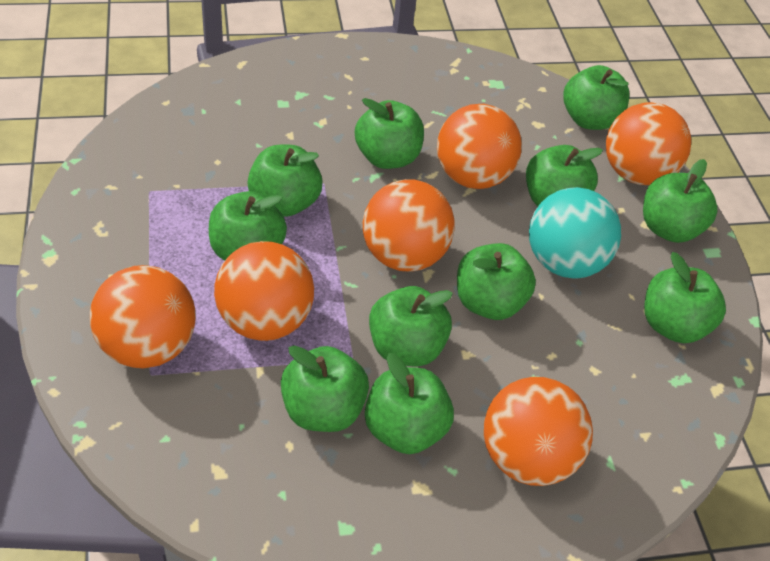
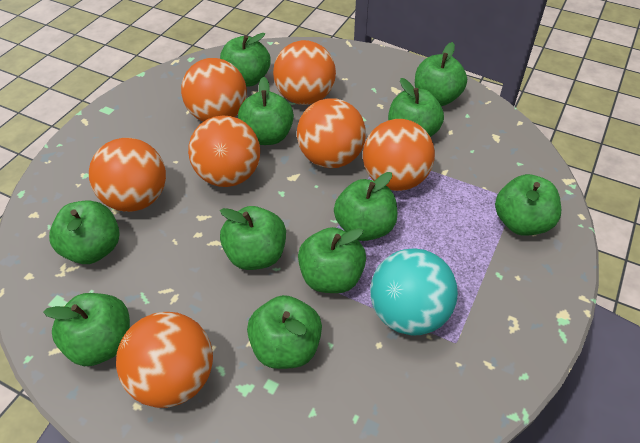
orange ball: [90,265,196,368] [214,241,314,341] [363,179,454,272] [437,104,522,189] [484,377,593,486] [606,102,691,185] = 6 -> [89,138,166,212] [116,312,213,408] [181,58,247,122] [188,115,260,187] [273,40,336,105] [297,98,366,168] [363,119,435,191] = 7

